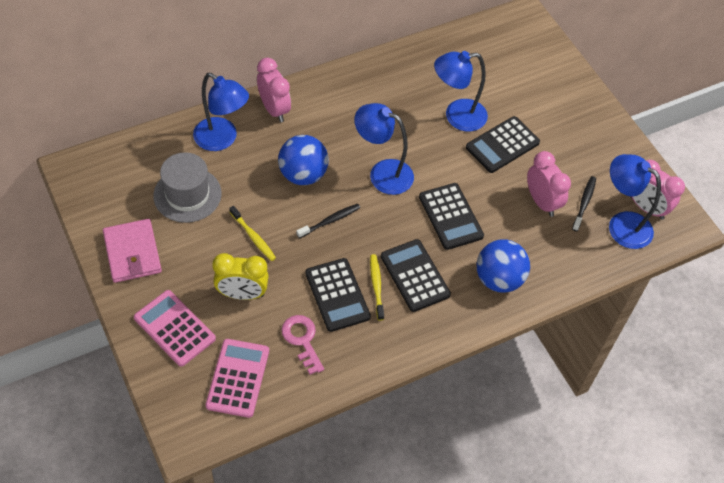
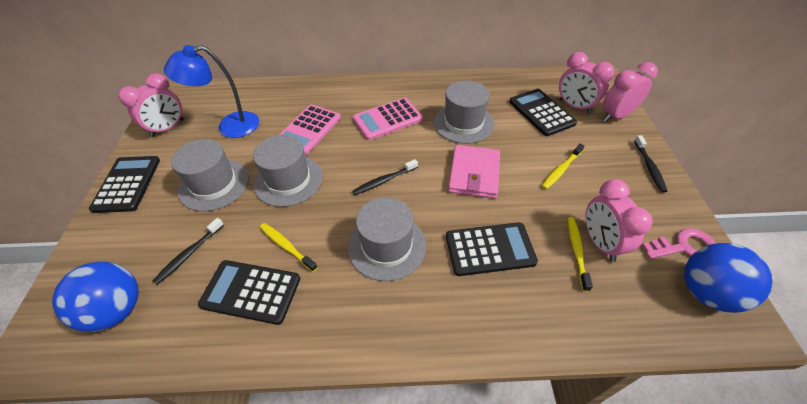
black toothbrush: [296,204,360,238] [572,176,596,231] = 2 -> [153,218,224,285] [353,159,418,195] [634,135,667,193] = 3
blue lamp: [193,73,249,151] [354,103,414,195] [434,51,488,131] [609,154,661,249] = 4 -> [164,45,259,138] = 1
grey hat: [153,152,222,223] = 1 -> [171,139,249,211] [253,135,323,207] [348,197,426,281] [434,80,495,144] = 4
pink clock: [257,58,291,122] [527,151,571,217] [630,160,685,220] = 3 -> [118,73,184,137] [559,52,615,114] [586,179,653,262] [603,62,658,122] = 4
yellow clock: [212,253,269,300] = 1 -> none = 0
yellow toothbrush: [229,206,276,261] [370,254,384,321] = 2 -> [260,223,318,272] [542,144,584,189] [567,217,593,292] = 3

